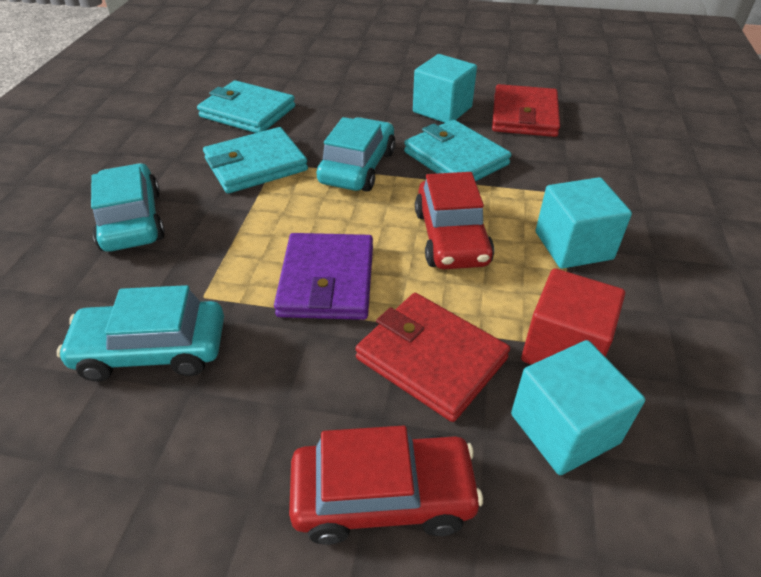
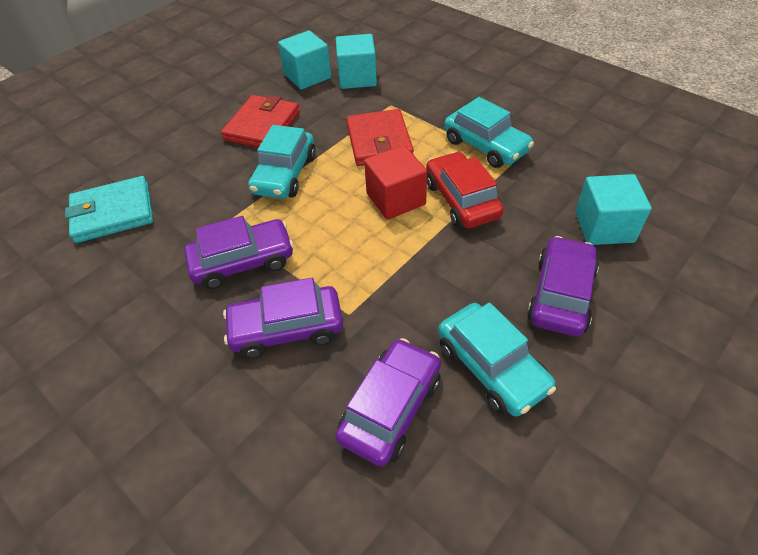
purple car: none = 0 -> [184,216,294,289] [223,278,343,359] [335,338,441,467] [527,236,599,336] = 4
purple wallet: [274,233,373,320] = 1 -> none = 0
red car: [289,426,483,545] [415,172,494,269] = 2 -> [426,152,504,228] = 1
turquoise wallet: [197,80,295,133] [203,127,308,194] [404,120,511,181] = 3 -> [65,176,153,243] = 1

